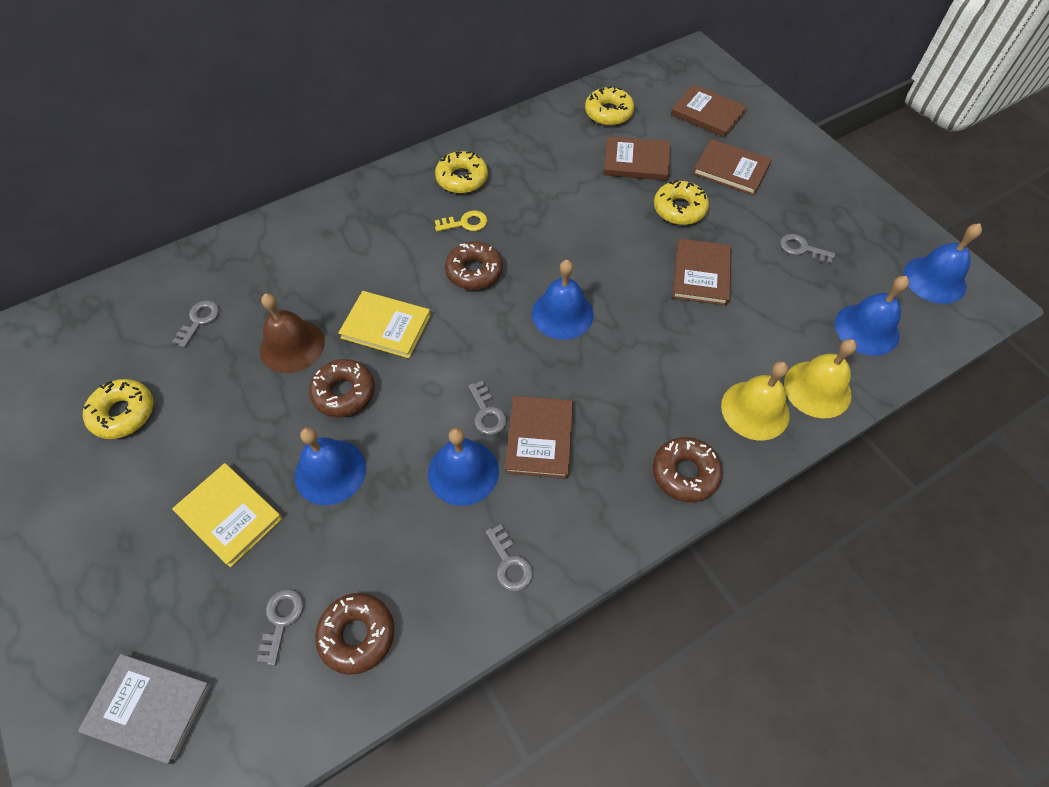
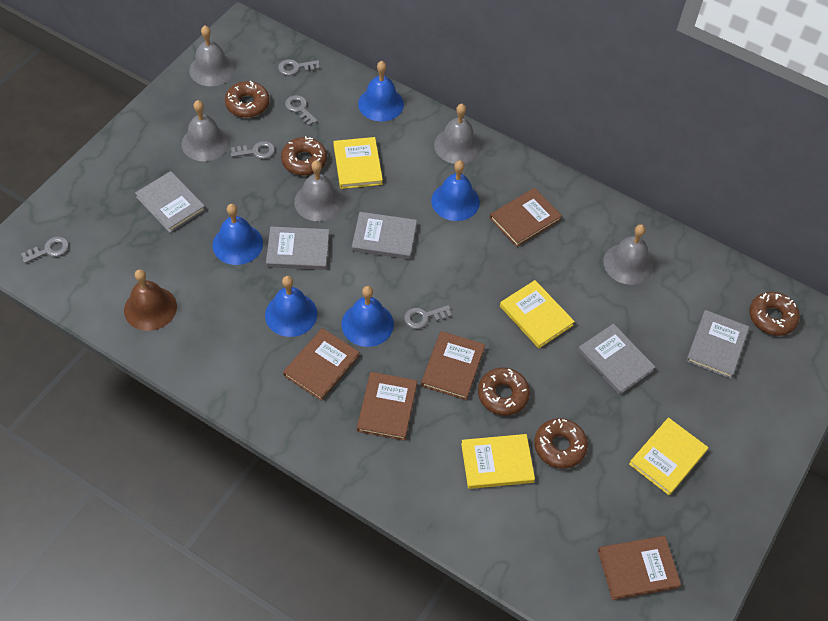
brown donut: [309,359,375,417] [315,593,394,675] [445,242,503,290] [653,437,723,502] = 4 -> [225,81,270,118] [281,136,327,176] [478,367,530,415] [534,418,588,469] [749,292,800,336] = 5
grey bell: none = 0 -> [182,100,229,161] [189,26,235,86] [294,160,343,221] [434,104,481,164] [603,224,653,285] = 5
grey book: [78,654,212,764] = 1 -> [135,171,206,233] [266,227,330,270] [352,212,417,259] [578,324,655,395] [686,310,749,379] = 5
yellow bell: [721,361,790,440] [784,339,857,418] = 2 -> none = 0
yellow book: [172,463,283,567] [338,291,431,358] = 2 -> [333,137,383,189] [461,434,535,489] [500,280,575,348] [629,417,708,495] = 4
yellow donut: [83,379,154,439] [435,151,488,194] [585,86,634,126] [654,180,709,225] = 4 -> none = 0
yellow key: [435,210,488,232] = 1 -> none = 0

